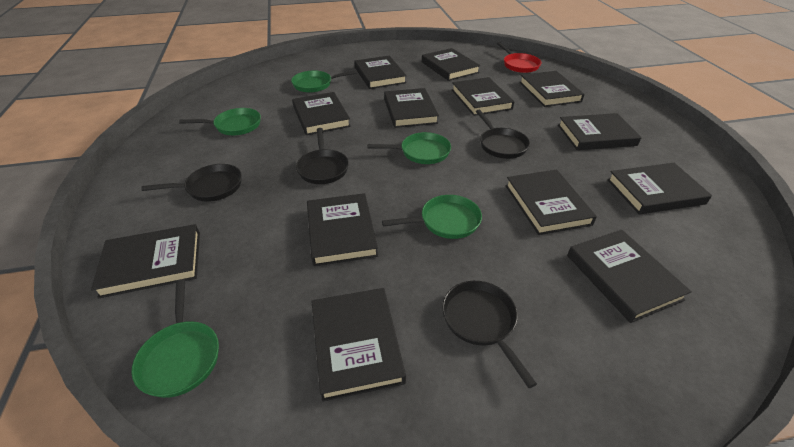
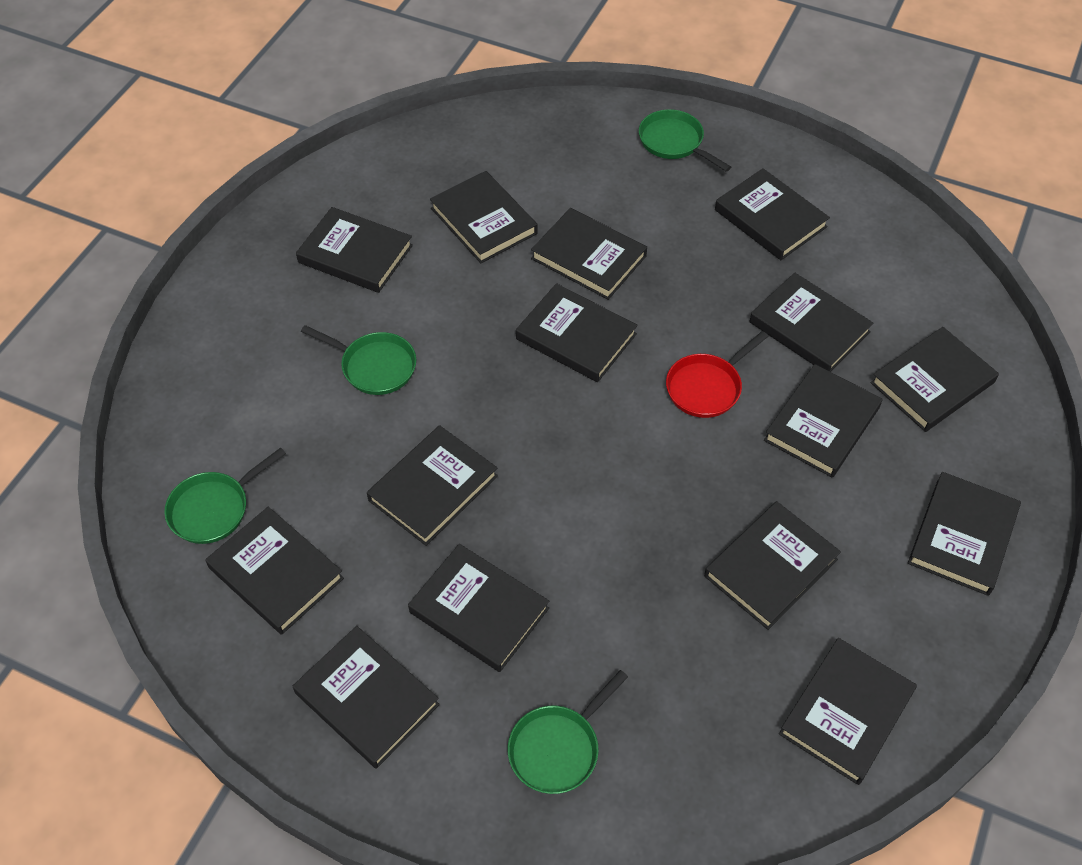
black book: [91,224,200,299] [292,92,351,135] [307,193,378,266] [311,288,406,402] [354,56,407,89] [384,88,439,128] [422,48,480,81] [452,77,514,116] [505,170,597,235] [519,71,584,107] [558,113,642,150] [567,230,692,323] [607,163,712,214] = 13 -> [205,507,344,635] [293,626,440,769] [296,207,413,293] [367,425,498,546] [408,544,549,672] [430,171,538,263] [516,283,638,382] [531,208,647,300] [704,501,841,630] [715,168,830,260] [749,273,873,372] [764,364,883,478] [779,638,917,785] [871,327,999,432] [908,472,1021,596] = 15
black pan: [141,164,242,201] [296,128,349,184] [442,281,537,388] [476,110,530,159] = 4 -> none = 0
green pan: [132,279,219,398] [179,108,261,135] [291,70,358,93] [367,132,451,164] [382,195,482,239] = 5 -> [164,448,286,544] [301,325,416,395] [508,670,628,794] [639,109,731,172] = 4

